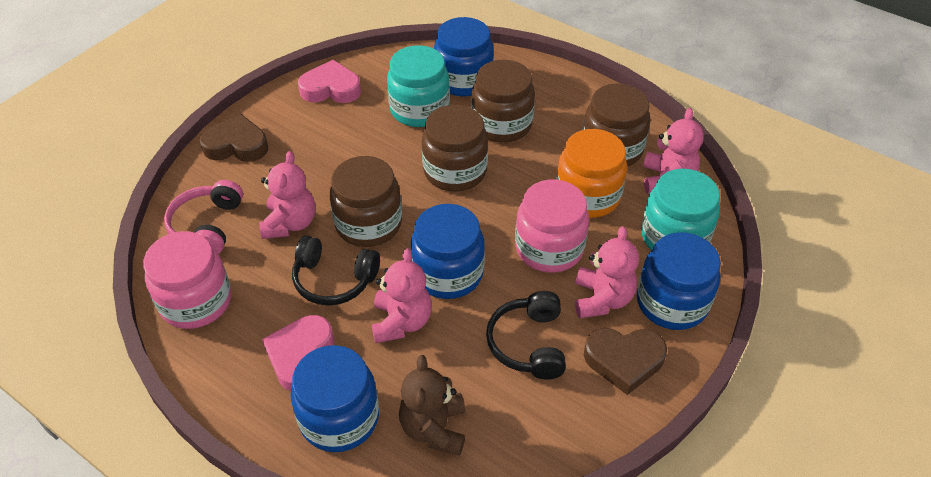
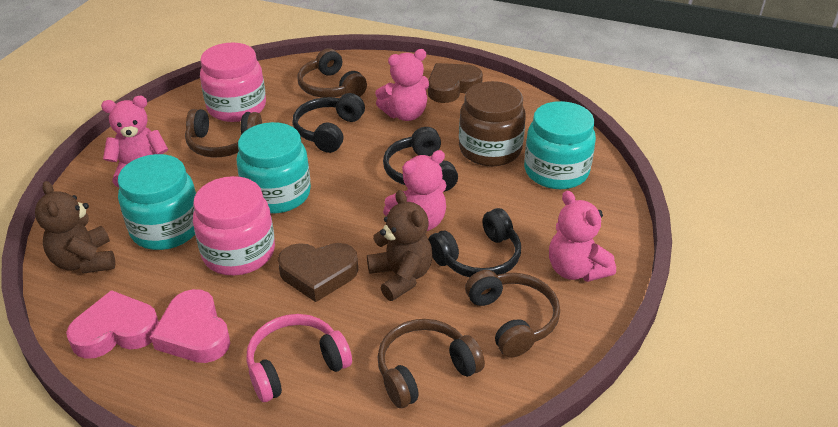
black headphones: [292,235,380,306] [486,291,566,380] = 2 -> [292,93,365,153] [383,127,458,192] [428,208,521,277] = 3
blue jar: [291,345,379,452] [411,204,485,299] [434,17,494,96] [637,232,721,330] = 4 -> none = 0
brown headphones: none = 0 -> [185,109,262,157] [297,48,367,98] [377,319,485,408] [465,270,560,357] = 4
brown jar: [330,156,402,247] [422,105,488,191] [471,60,535,143] [583,83,651,167] = 4 -> [459,81,526,166] = 1
brown teddy bear: [399,355,466,455] = 1 -> [35,181,115,274] [367,190,433,301] = 2
orange jar: [556,129,627,218] = 1 -> none = 0
turquoise jar: [387,45,450,127] [641,169,720,250] = 2 -> [118,154,196,250] [237,122,311,213] [524,101,596,189] = 3

